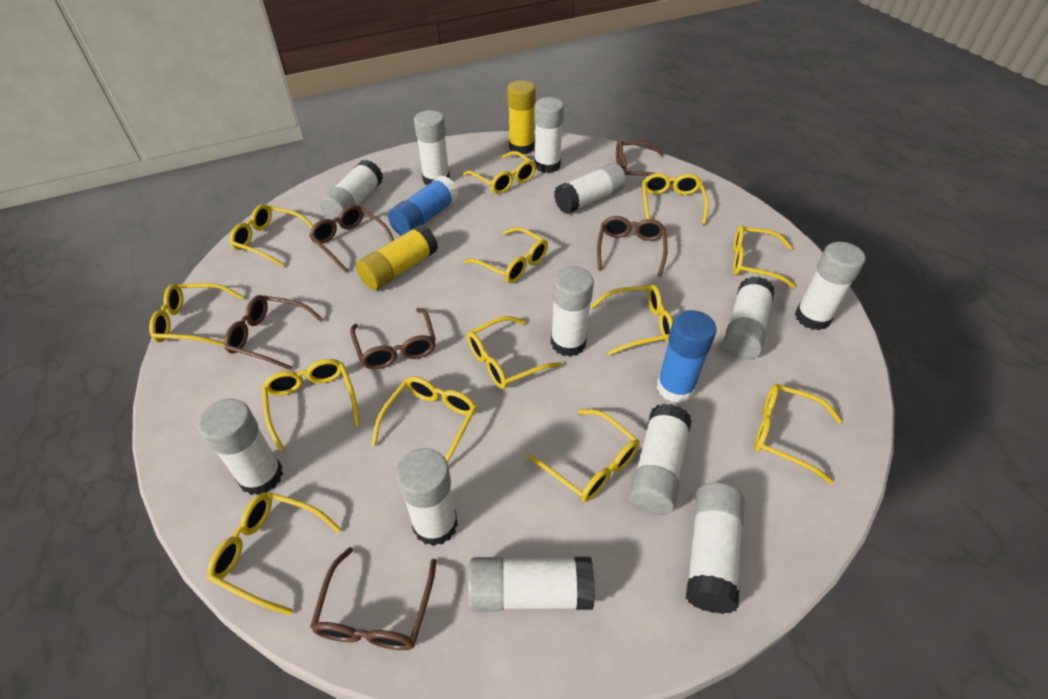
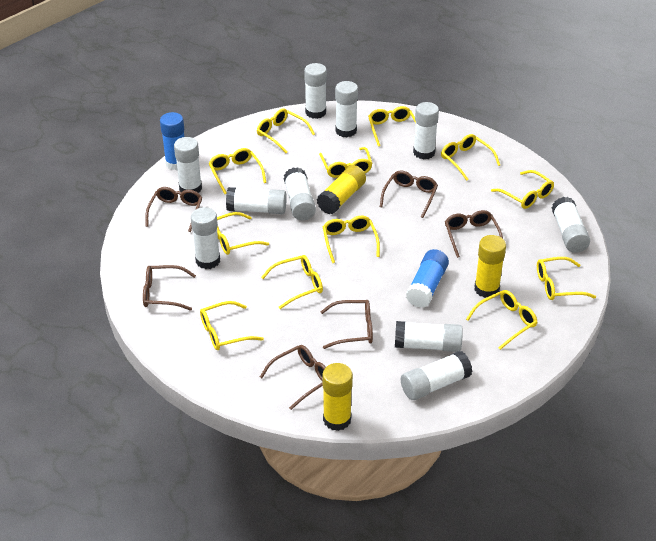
white glue stick: [198,399,283,495] [320,160,383,223] [396,448,458,546] [414,110,450,185] [468,557,595,612] [534,97,564,173] [551,266,594,357] [554,163,626,214] [629,404,692,515] [686,483,744,614] [723,276,775,360] [795,242,865,330] = 12 -> [174,137,202,193] [191,207,220,269] [226,187,287,214] [284,167,316,220] [304,63,327,119] [335,81,358,137] [395,321,463,352] [401,351,472,400] [413,102,439,159] [552,197,590,253] = 10
yellow glasses: [149,283,244,346] [207,492,341,616] [230,204,313,267] [262,359,360,451] [372,376,477,462] [463,151,536,194] [464,227,548,283] [467,316,562,389] [527,409,640,502] [590,285,673,356] [643,173,709,225] [733,225,796,288] [754,384,842,484] = 13 -> [200,301,264,350] [208,148,266,194] [217,212,269,255] [257,108,315,153] [261,255,323,309] [319,147,373,178] [323,216,380,263] [368,106,416,147] [441,134,500,181] [466,290,537,350] [491,170,554,209] [537,257,596,300] = 12
yellow glue stick: [356,224,438,290] [507,80,536,154] = 2 -> [317,165,366,214] [322,363,353,431] [474,235,506,298] = 3

